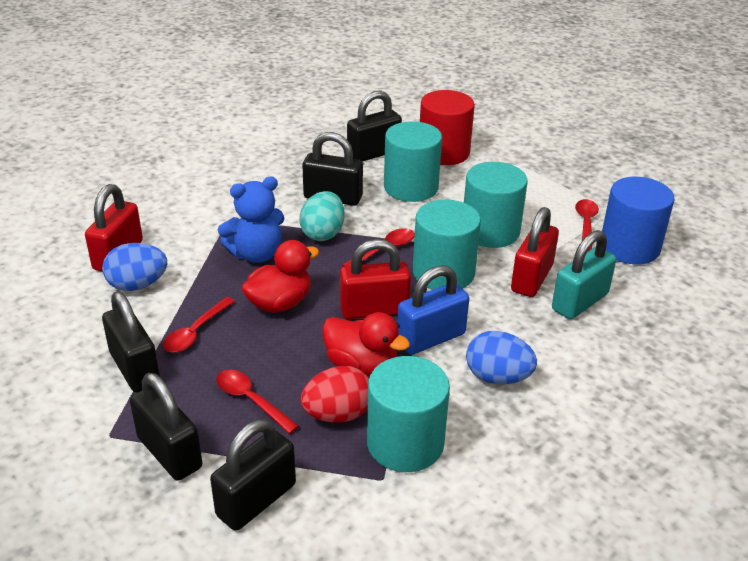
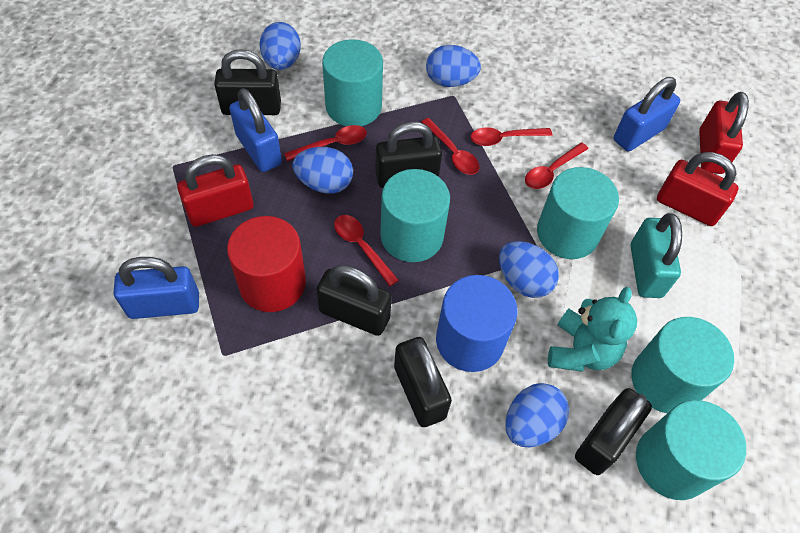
blue egg: [102,243,167,291] [466,331,537,384] = 2 -> [259,22,301,70] [293,147,353,194] [426,45,481,87] [499,241,559,298] [505,383,569,447] = 5
blue padlock: [397,265,469,355] = 1 -> [114,257,199,319] [229,88,282,172] [614,77,680,151] = 3
blue teddy bear: [218,176,285,263] = 1 -> none = 0
red duck: [241,240,319,313] [322,312,410,376] = 2 -> none = 0
red egg: [300,366,369,423] = 1 -> none = 0
red spoon: [163,297,235,353] [216,370,299,434] [342,228,415,267] [575,199,599,251] = 4 -> [284,125,367,161] [334,215,399,286] [421,118,479,175] [471,127,552,146] [525,142,588,189] = 5
turquoise cylinder: [367,356,450,472] [384,121,442,202] [413,200,481,290] [464,162,528,248] = 4 -> [322,39,383,126] [380,169,450,262] [537,167,619,259] [631,317,734,413] [636,400,746,500] = 5
turquoise egg: [299,191,345,241] = 1 -> none = 0
turquoise teddy bear: none = 0 -> [548,287,637,372] = 1

